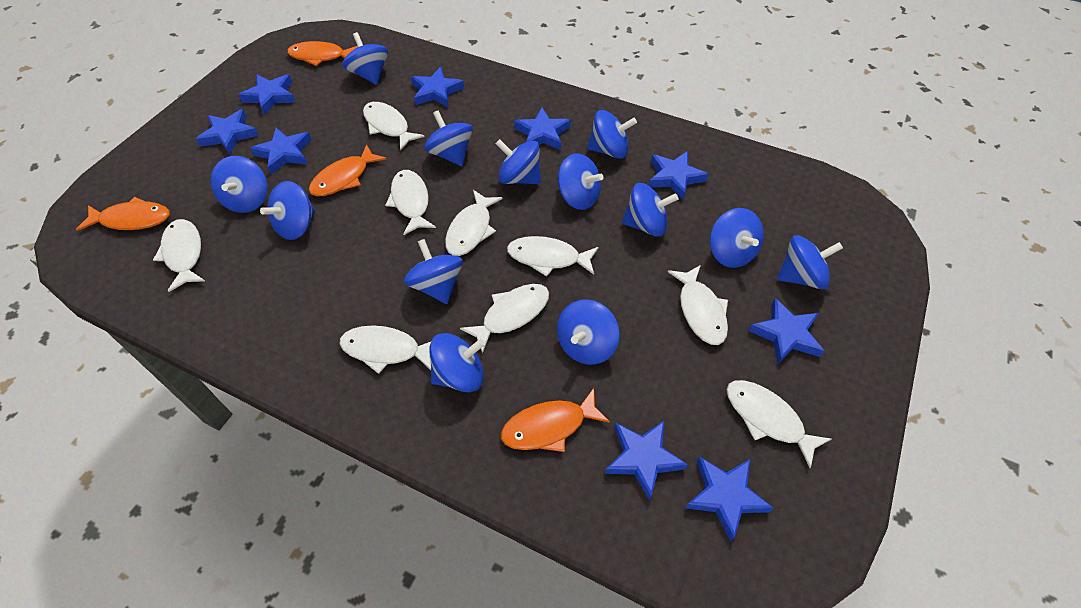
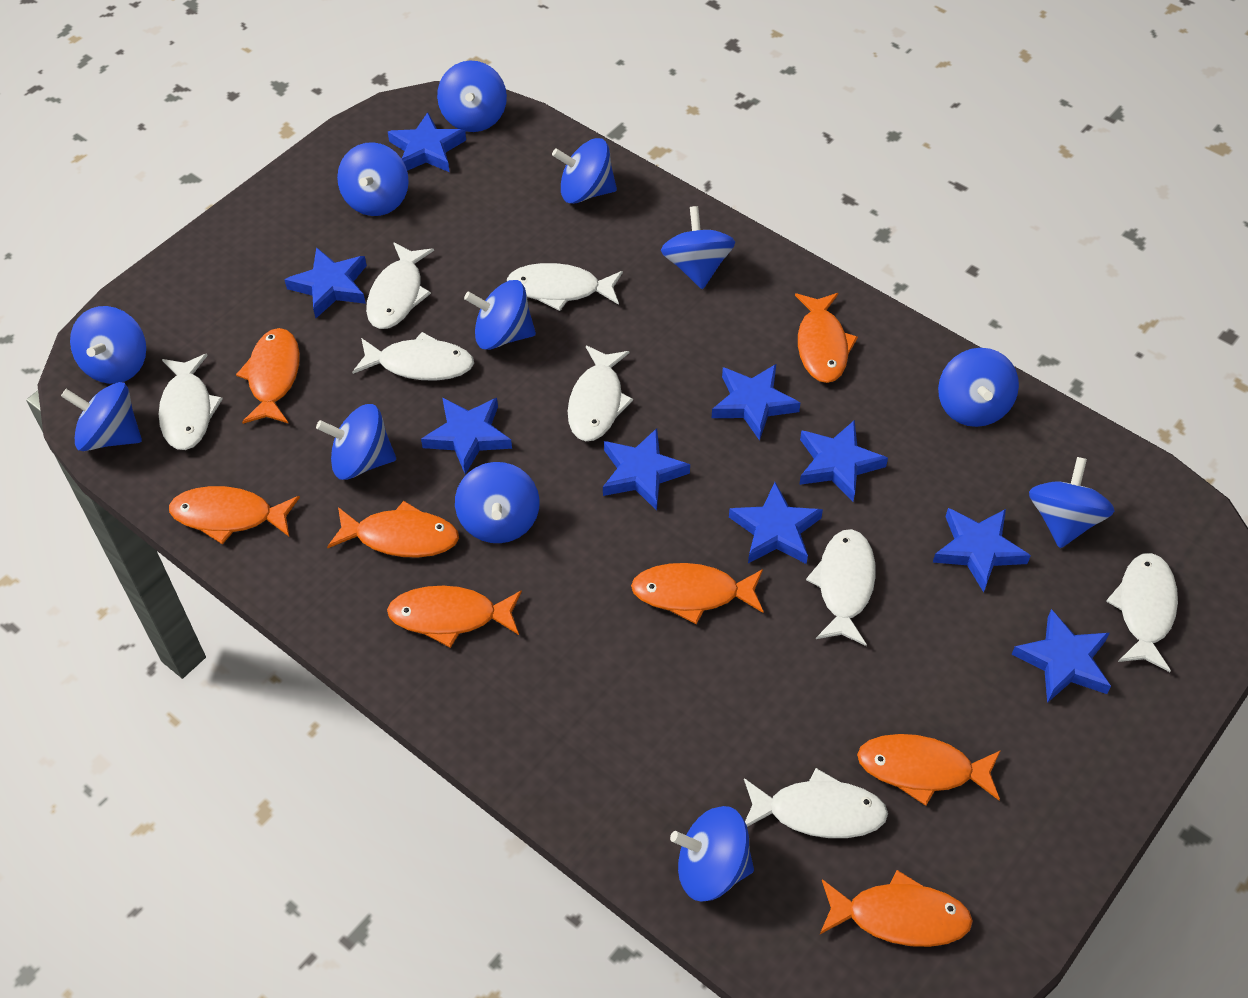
blue spinning top: [211,156,267,213] [260,181,315,240] [343,32,388,85] [404,239,463,304] [424,110,473,166] [430,333,485,392] [496,139,541,184] [557,299,620,365] [558,153,604,210] [587,110,637,159] [622,183,678,237] [710,208,764,268] [777,235,843,290] = 13 -> [61,382,142,451] [70,306,146,384] [316,404,396,480] [337,142,409,216] [437,60,507,132] [455,462,540,543] [464,280,536,350] [552,138,617,204] [661,206,735,289] [670,806,754,902] [938,348,1019,427] [1029,457,1114,548] = 12
orange fish: [76,197,170,231] [287,41,358,66] [309,144,386,196] [501,388,610,452] = 4 -> [169,486,300,544] [236,328,300,424] [327,501,459,558] [387,586,522,648] [631,563,764,624] [795,293,858,383] [820,870,973,947] [857,734,1001,806] = 8
white fish: [153,219,205,292] [339,325,431,374] [363,102,424,150] [385,170,436,236] [445,190,503,256] [460,284,549,353] [507,236,598,277] [668,265,728,345] [726,380,832,468] = 9 -> [159,354,223,450] [352,332,474,380] [366,242,434,329] [507,263,623,311] [568,345,633,441] [744,768,888,838] [806,529,876,646] [1106,553,1178,672] = 8

